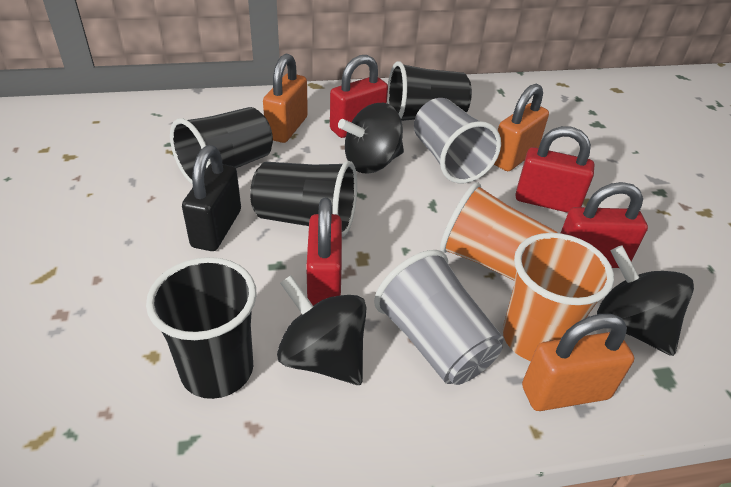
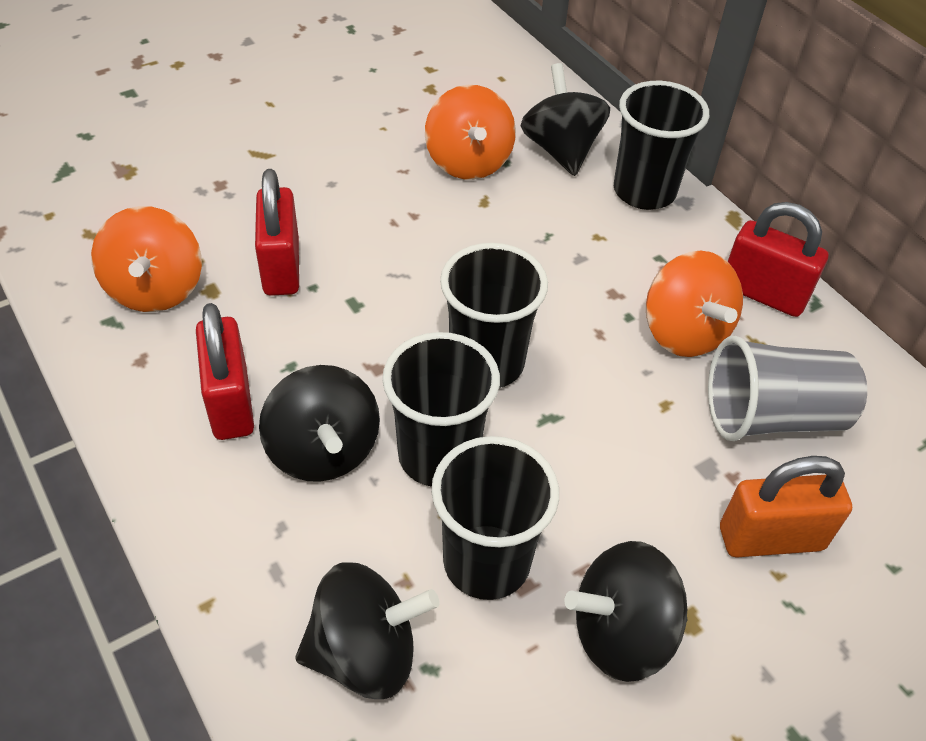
black padlock: [182,145,241,251] = 1 -> none = 0
black spinning top: [277,275,367,385] [338,103,404,173] [597,245,694,356] = 3 -> [259,365,380,482] [295,562,439,699] [521,63,610,176] [564,541,687,682] = 4
grey cup: [374,250,503,385] [414,98,501,183] = 2 -> [708,336,867,441] = 1
orange cup: [440,182,558,281] [503,233,614,361] = 2 -> none = 0
orange padlock: [263,54,308,143] [494,83,549,171] [522,314,634,411] = 3 -> [720,456,852,558] = 1
orange spinning top: none = 0 -> [91,206,202,312] [425,85,516,180] [646,251,743,357] = 3
red padlock: [306,198,342,306] [330,55,388,138] [515,126,594,213] [561,182,648,268] = 4 -> [196,303,254,440] [255,169,299,296] [728,202,829,317] = 3

